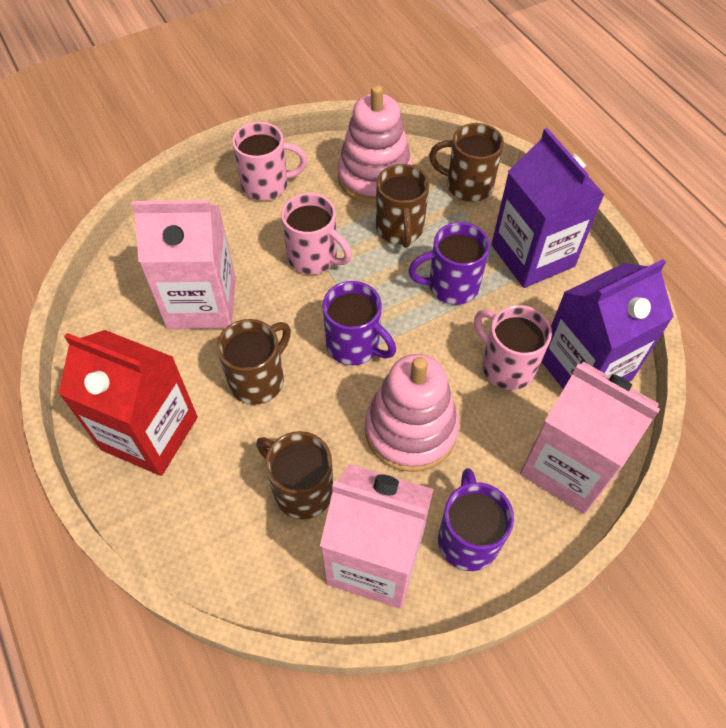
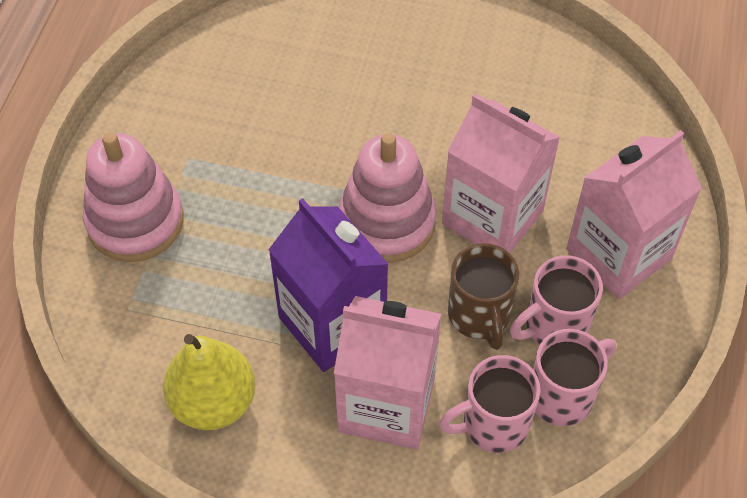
brown mug: [217,319,291,405] [256,431,333,519] [376,164,429,248] [429,123,504,202] = 4 -> [448,243,519,350] = 1
purple carton: [491,128,605,288] [541,259,674,389] = 2 -> [268,198,388,372] = 1
purple mug: [322,281,396,365] [408,222,490,305] [438,468,514,571] = 3 -> none = 0
red carton: [58,330,198,476] = 1 -> none = 0
yellow pear: none = 0 -> [163,334,255,430] = 1

